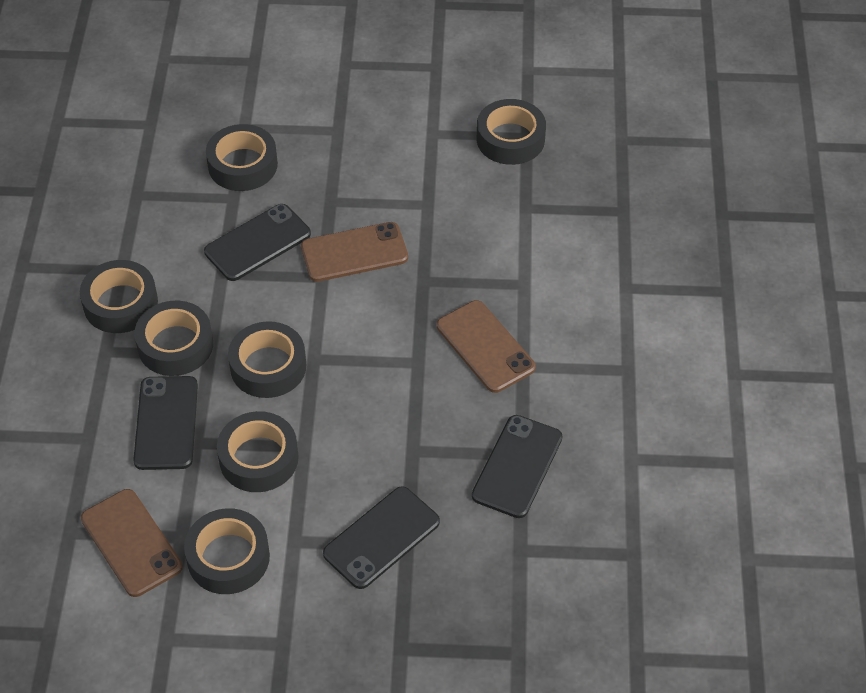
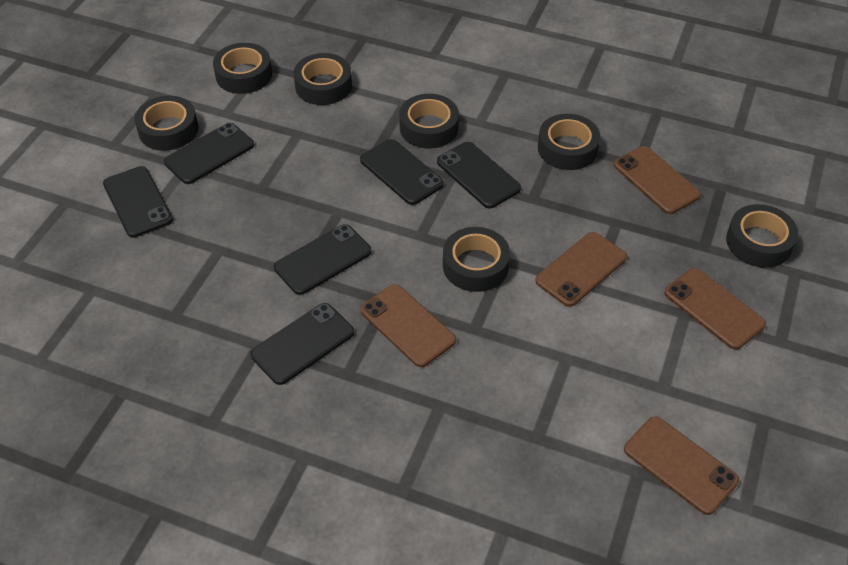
black phone: [133,376,198,470] [204,204,311,281] [323,486,440,589] [472,415,562,518] = 4 -> [103,166,173,238] [164,123,254,184] [251,303,354,385] [274,224,372,295] [360,139,444,205] [437,142,521,208] = 6
brown phone: [81,489,183,597] [301,222,408,282] [437,300,536,393] = 3 -> [360,284,456,367] [535,232,627,307] [614,146,701,214] [624,417,739,515] [664,268,766,350] = 5

